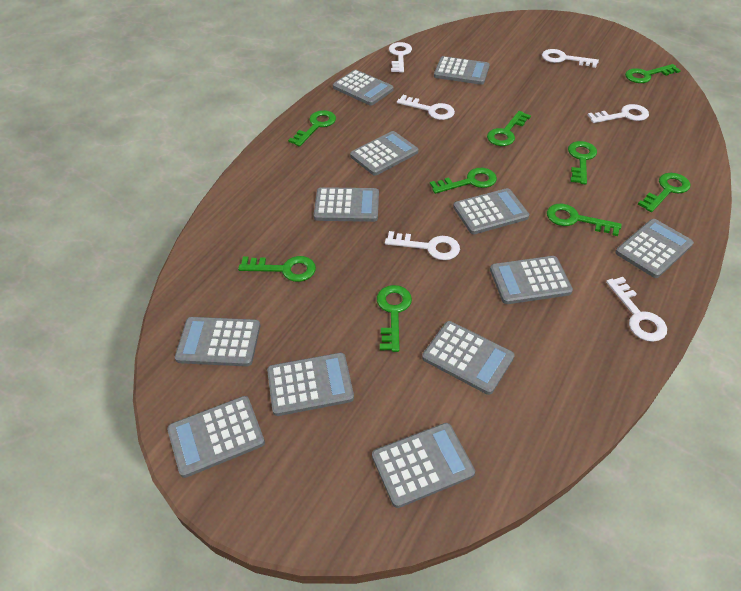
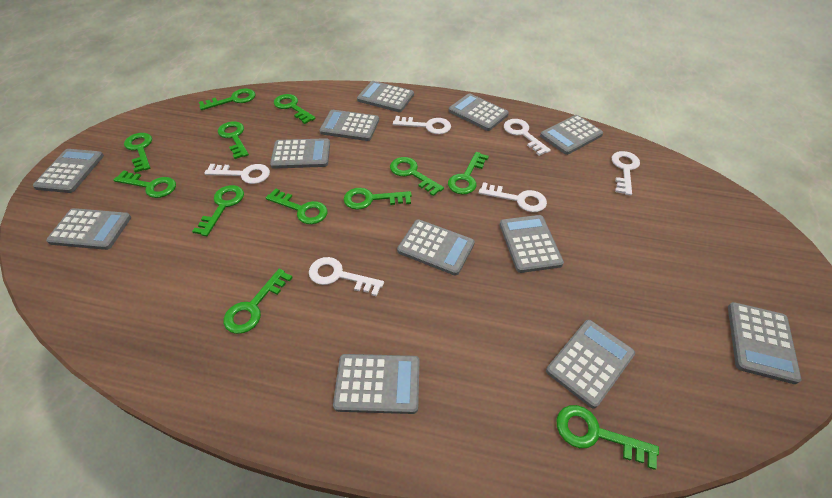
green key: [238,256,316,282] [288,110,336,147] [377,285,412,352] [430,168,497,194] [487,111,531,146] [547,204,622,236] [568,141,597,184] [625,64,681,83] [638,173,690,212] = 9 -> [113,170,176,198] [124,133,152,173] [192,185,244,236] [199,88,256,110] [218,121,249,159] [223,269,293,334] [265,188,327,224] [274,94,316,124] [344,188,412,210] [390,157,444,196] [448,152,489,194] [556,405,659,470] = 12

